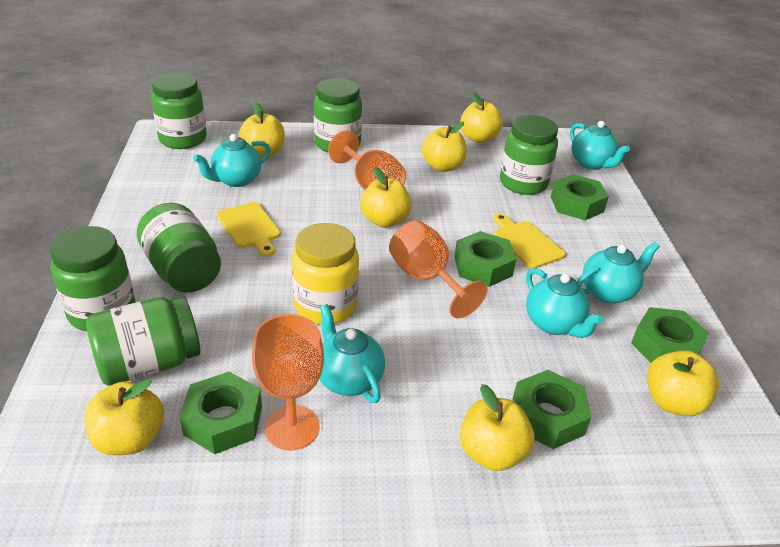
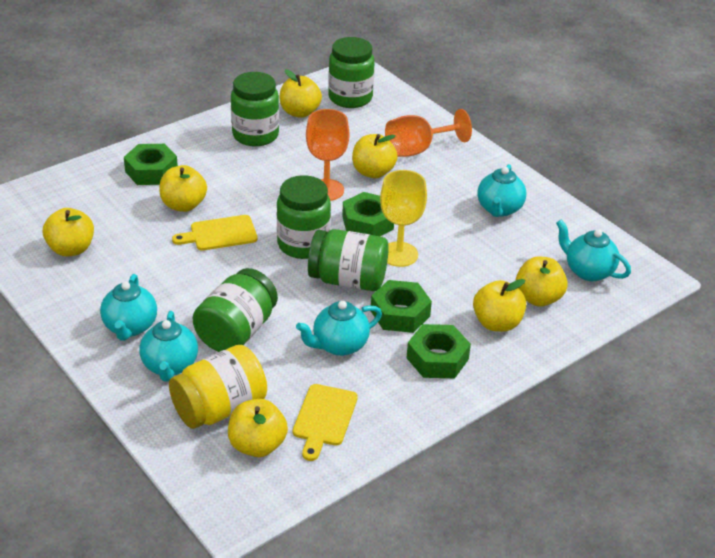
green jar: [50,226,135,331] [86,296,200,386] [137,203,221,293] [151,72,207,149] [314,78,362,152] [500,115,558,195] = 6 -> [193,268,278,352] [231,72,279,146] [277,175,331,259] [308,229,389,291] [328,37,375,108] = 5
green nut: [179,372,262,454] [454,231,516,287] [512,370,592,449] [551,174,609,220] [631,307,709,363] = 5 -> [124,144,178,185] [342,192,394,236] [371,280,432,333] [406,324,471,378] = 4
orange goblet: [252,314,324,451] [328,130,406,190] [389,220,487,318] = 3 -> [306,109,350,201] [385,109,472,157] = 2
yellow goblet: none = 0 -> [380,170,427,267] = 1

